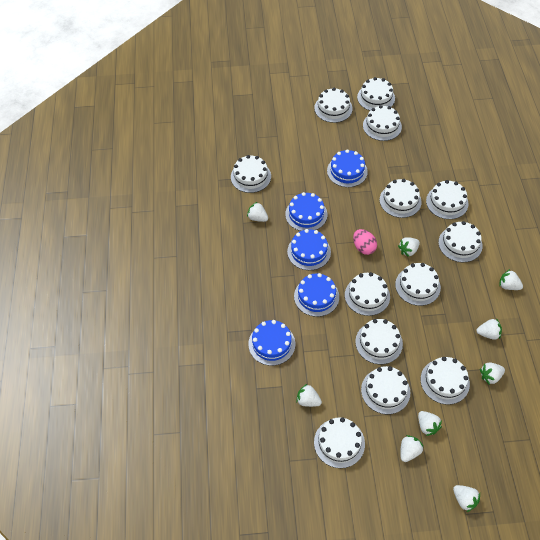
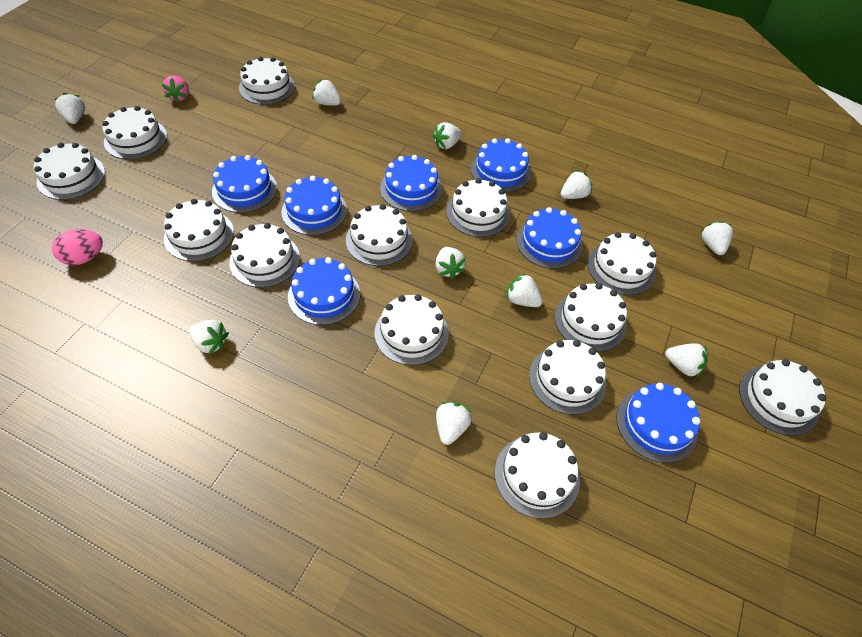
blue cake: [248,320,295,366] [285,192,327,231] [287,229,331,270] [294,273,339,317] [327,149,368,187] = 5 -> [212,155,277,213] [281,176,347,235] [288,257,360,325] [380,155,442,212] [471,138,531,193] [516,207,583,269] [616,383,701,463] = 7
pink strawberry: none = 0 -> [162,75,189,103] = 1
white strawberry: [247,202,268,222] [296,384,322,407] [398,237,420,257] [400,435,424,462] [418,411,442,436] [453,485,480,512] [476,318,502,340] [480,363,505,385] [499,269,523,290] = 9 -> [55,93,85,124] [189,320,229,355] [312,79,341,106] [433,122,462,149] [435,247,466,279] [436,402,472,445] [506,273,543,307] [561,170,592,199] [665,343,708,378] [701,221,733,255] = 10

